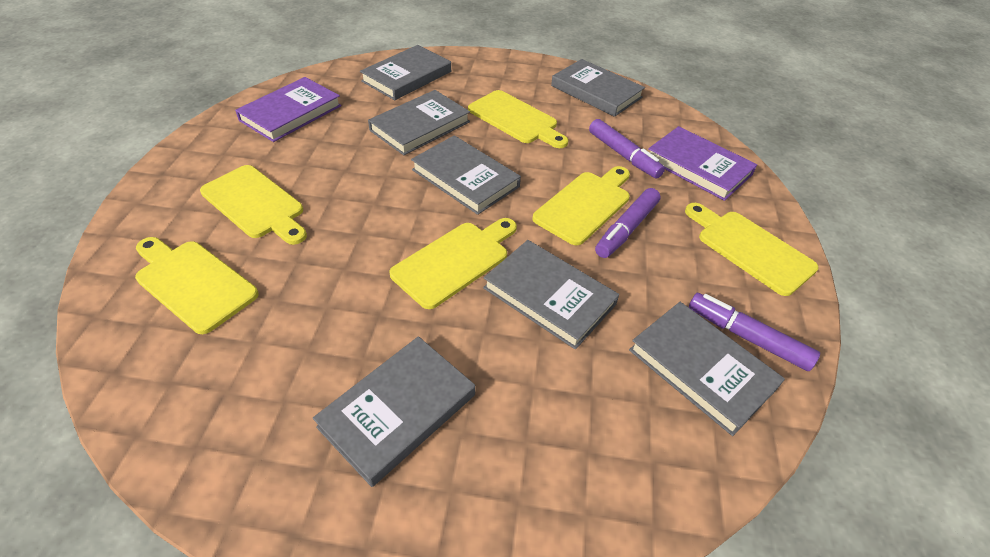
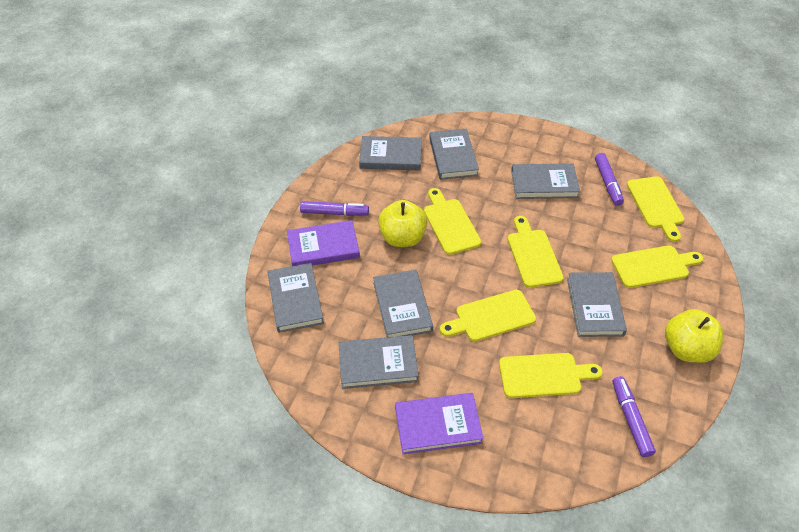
yellow apple: none = 0 -> [378,200,427,247] [665,309,723,363] = 2

